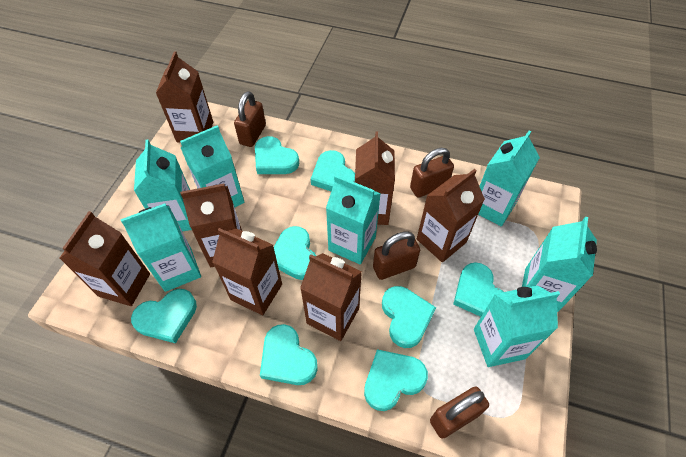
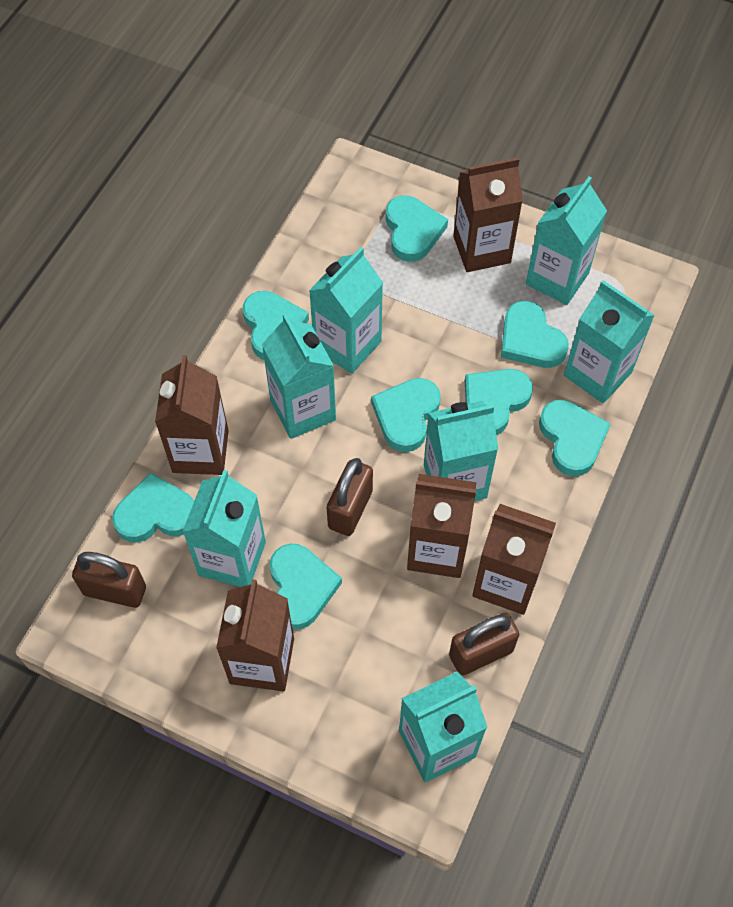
brown carton: [59,211,150,306] [156,51,213,143] [180,183,242,267] [212,228,282,315] [300,253,362,341] [355,131,395,225] [417,169,485,262] = 7 -> [155,355,229,475] [216,579,294,691] [407,474,476,578] [453,157,523,272] [472,504,556,615] = 5
brown padlock: [234,91,266,147] [373,231,420,280] [410,148,454,198] [430,387,489,439] = 4 -> [72,552,146,608] [327,458,373,536] [449,613,519,675] = 3

